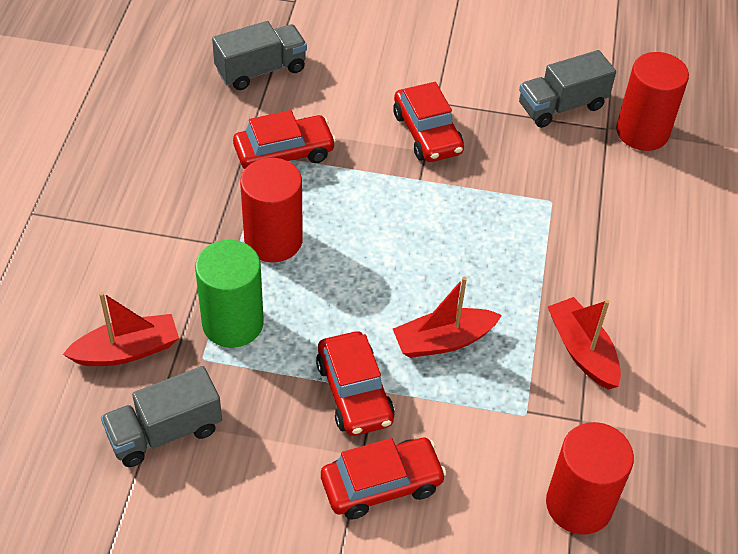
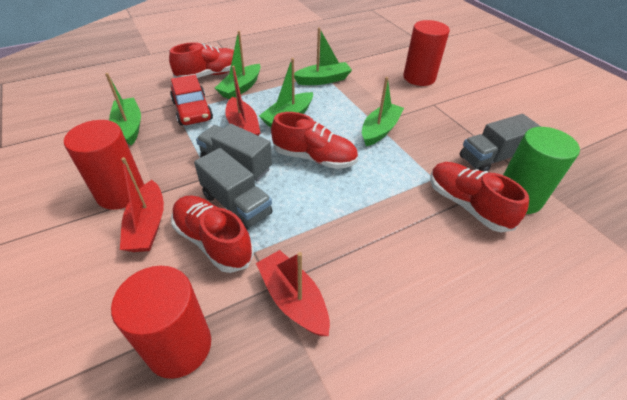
green boat: none = 0 -> [105,73,141,146] [215,31,261,99] [259,58,313,127] [294,27,352,85] [362,77,404,146] = 5
red car: [233,110,336,169] [316,331,395,436] [321,438,446,519] [393,82,464,162] = 4 -> [170,75,213,126] = 1
red shoe: none = 0 -> [169,42,234,78] [171,195,254,273] [271,112,358,169] [430,162,529,232] = 4

